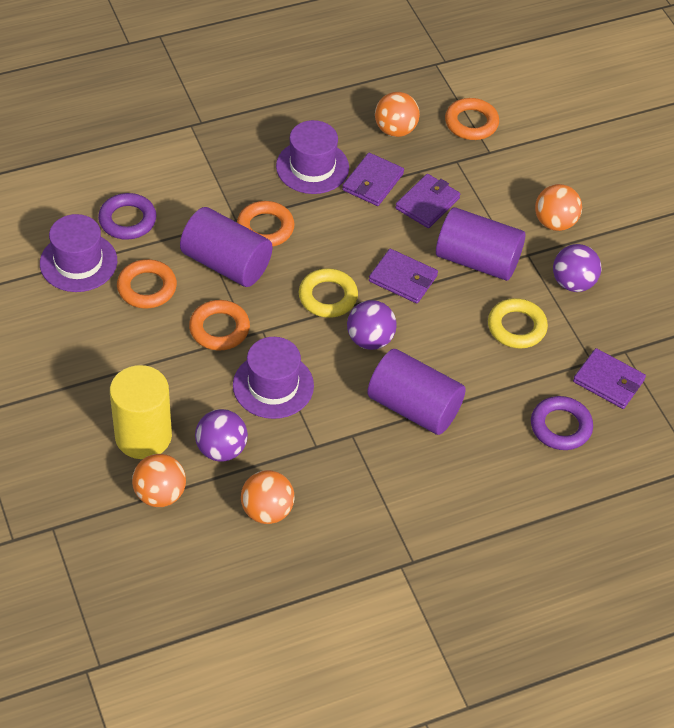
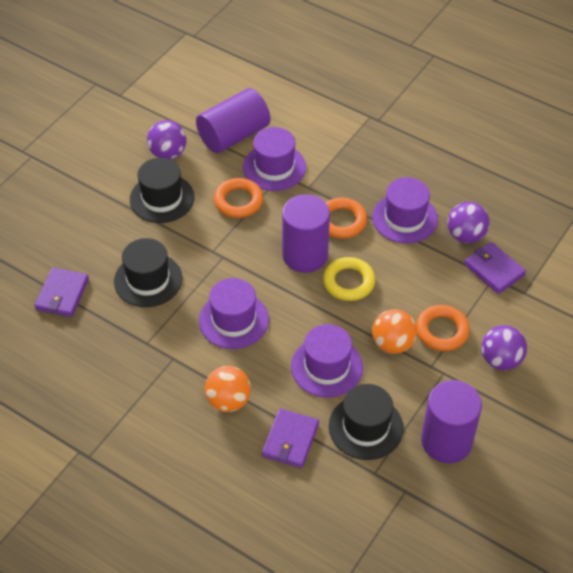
black hat: none = 0 -> [114,238,182,307] [130,158,195,223] [329,384,404,460] = 3
orange ball: [132,454,186,507] [241,470,294,524] [375,92,420,137] [535,184,582,231] = 4 -> [205,366,251,412] [372,309,417,354] = 2
orange ring: [117,259,177,308] [189,300,250,350] [237,201,295,247] [445,98,499,140] = 4 -> [214,178,263,218] [326,198,367,239] [416,305,470,351] = 3
purple hat: [40,214,117,292] [233,337,314,419] [276,120,349,194] = 3 -> [199,278,269,349] [243,127,306,191] [291,324,363,398] [372,177,438,244] = 4
purple ring: [98,193,157,240] [531,396,593,450] = 2 -> none = 0
purple wallet: [342,153,404,206] [369,249,438,304] [395,174,460,228] [573,348,646,409] = 4 -> [35,267,89,317] [262,408,319,468] [464,242,526,294] = 3
yellow cylinder: [110,365,172,459] = 1 -> none = 0
yellow ring: [299,268,358,318] [488,298,548,348] = 2 -> [323,257,375,301] = 1

